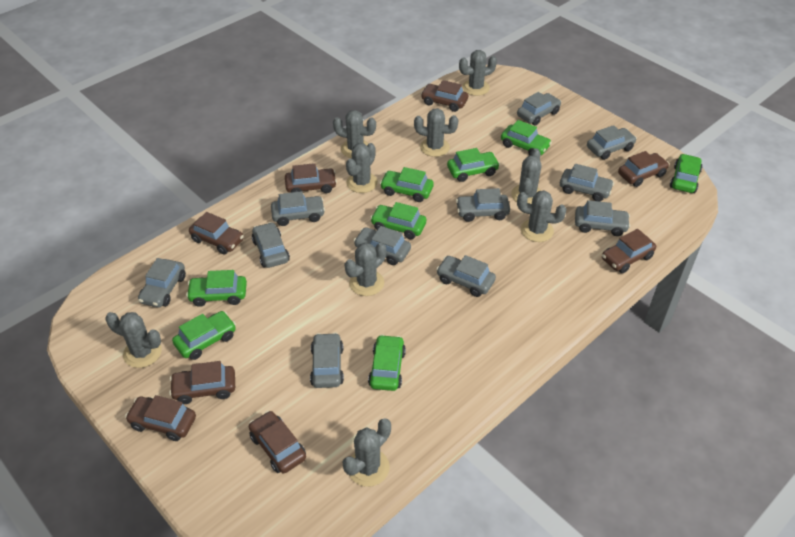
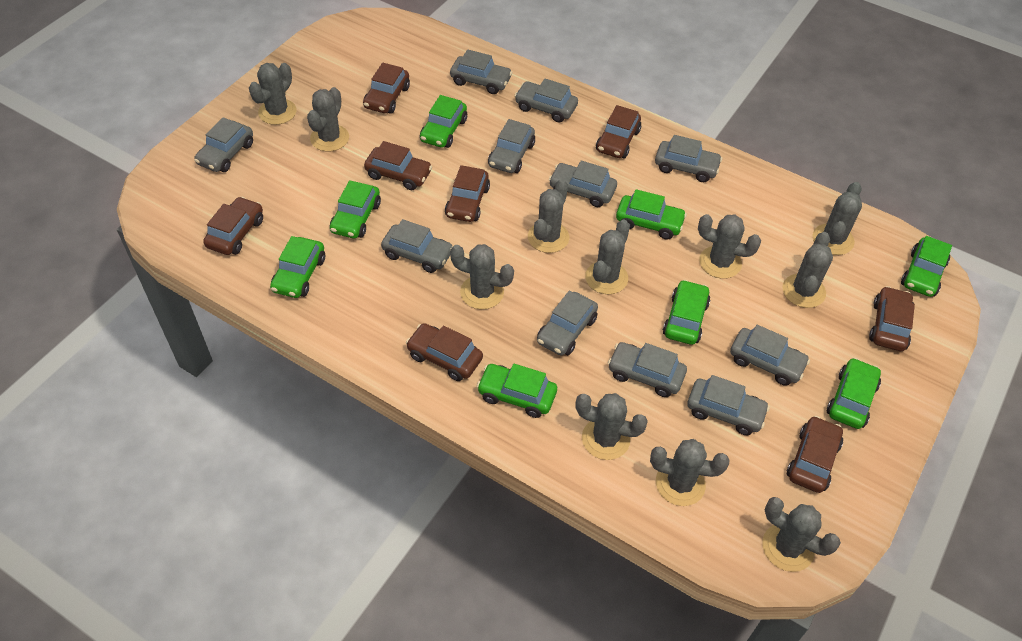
grey cactus: [105,312,162,368] [333,110,376,158] [343,418,391,487] [345,242,386,296] [346,143,378,193] [414,108,458,157] [459,50,497,96] [511,149,542,204] [517,190,566,242] = 9 -> [249,63,297,125] [307,87,349,152] [450,244,514,309] [528,179,569,253] [575,393,648,460] [585,219,630,294] [650,439,730,506] [698,214,761,279] [762,497,841,572] [782,232,833,308] [812,182,862,255] = 11

